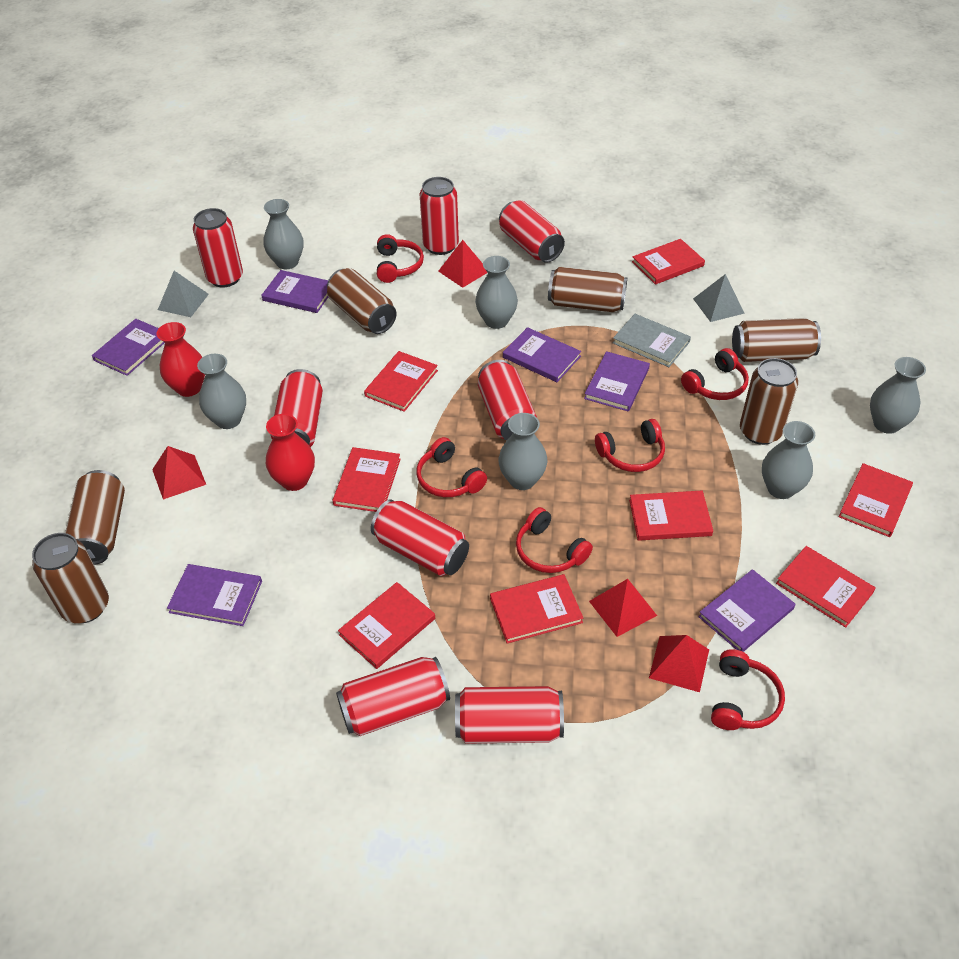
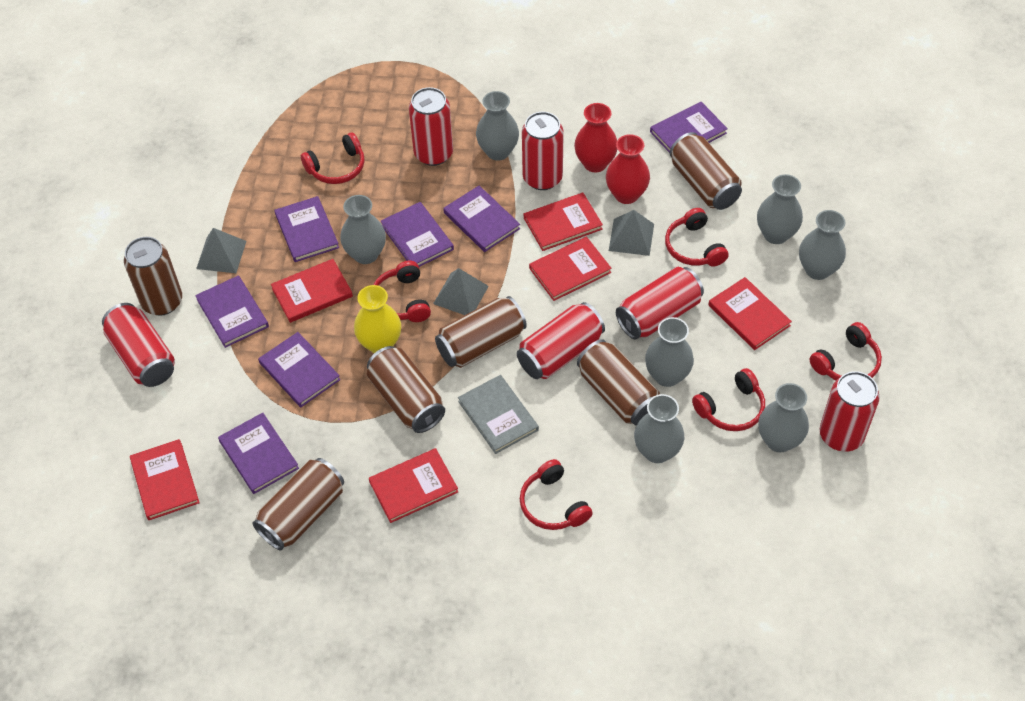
grey pyramid: [158,271,209,317] [693,274,745,322] = 2 -> [196,228,246,273] [433,268,489,315] [609,210,654,256] = 3
grey vase: [197,354,246,429] [263,199,304,269] [475,256,518,329] [498,413,547,490] [762,421,815,499] [870,357,926,434] = 6 -> [340,195,386,264] [476,91,519,161] [634,394,684,463] [645,317,694,387] [757,174,803,244] [758,383,809,452] [799,210,846,280] = 7
purple book: [92,319,164,376] [167,564,262,626] [261,270,328,313] [503,327,581,382] [584,351,650,412] [698,569,795,652] = 6 -> [195,275,269,348] [218,413,299,494] [258,332,341,407] [274,196,339,262] [380,202,454,267] [443,185,520,252] [650,102,728,153] = 7
red book: [333,447,401,512] [338,582,435,669] [364,351,438,412] [490,574,583,644] [629,491,713,541] [632,239,705,285] [776,546,876,628] [839,463,913,537] = 8 -> [130,439,200,520] [271,259,353,323] [369,448,458,523] [524,193,603,251] [529,236,612,301] [708,277,792,350] = 6
red can: [193,208,243,288] [271,369,323,447] [336,657,450,736] [371,499,469,576] [420,177,459,255] [455,686,564,744] [478,360,537,441] [499,200,565,263] = 8 -> [102,303,175,387] [409,87,453,166] [517,302,605,379] [522,112,564,190] [616,267,704,340] [820,371,880,452] = 6
red pyramid: [152,446,206,499] [438,240,488,288] [589,579,657,637] [649,635,709,692] = 4 -> none = 0
yellow vase: none = 0 -> [354,285,401,353] = 1

